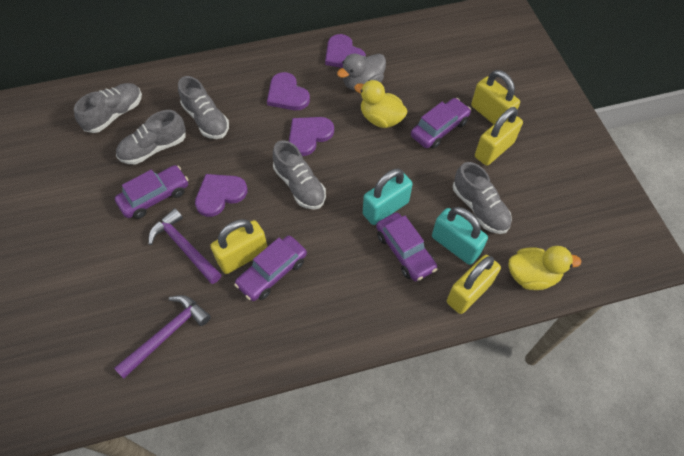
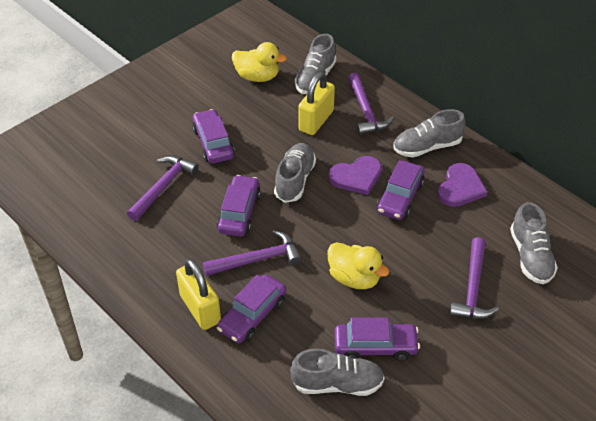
grey duck: [337,54,386,91] = 1 -> none = 0
purple car: [115,165,188,219] [234,236,307,301] [376,212,437,281] [411,98,471,149] = 4 -> [192,109,235,164] [216,274,287,343] [217,175,261,237] [334,317,420,361] [377,160,425,220] = 5
purple hammer: [114,295,211,378] [149,208,222,284] = 2 -> [127,155,199,221] [203,230,302,276] [348,73,394,135] [449,237,499,319] = 4
purple heart: [195,174,248,217] [267,72,310,110] [289,117,334,156] [325,34,366,68] = 4 -> [329,156,382,195] [438,163,488,207] = 2
turquoise padlock: [363,168,413,225] [432,207,488,265] = 2 -> none = 0
yellow padlock: [210,219,268,274] [447,255,501,314] [471,70,520,124] [475,107,523,166] = 4 -> [176,258,221,330] [298,72,335,135] = 2

